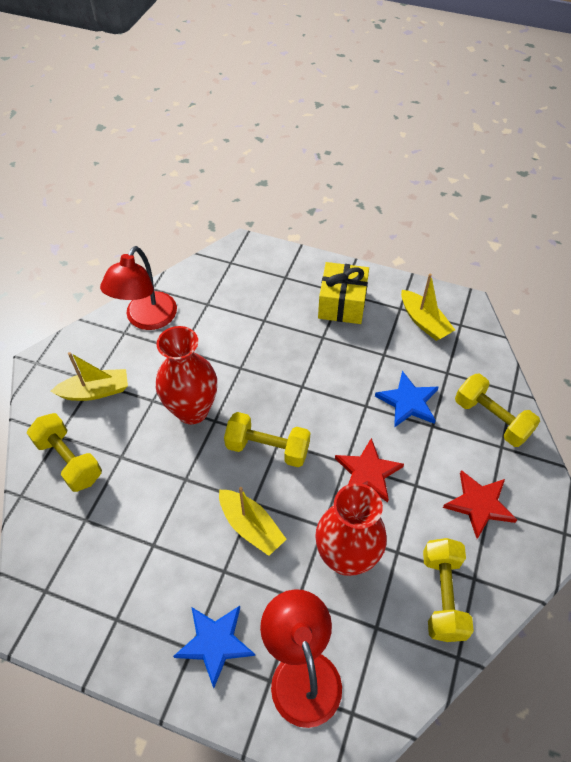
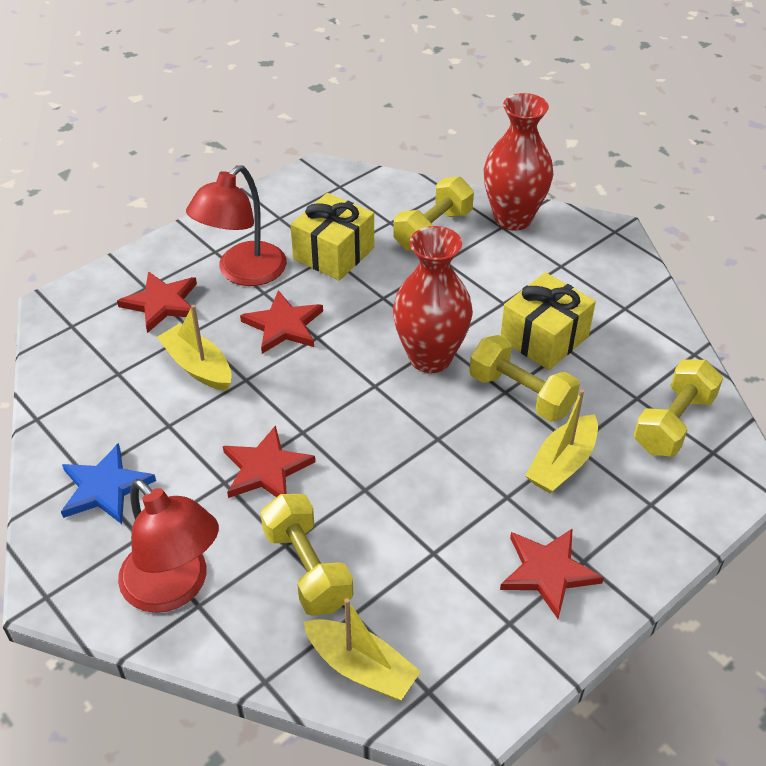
blue star: [173,606,255,688] [375,371,439,428] = 2 -> [61,443,156,524] = 1
red star: [335,438,404,503] [443,470,517,539] = 2 -> [117,271,197,333] [223,425,315,498] [240,290,323,354] [500,528,604,619] = 4
yellow gift: [318,262,369,324] = 1 -> [290,193,374,280] [500,272,596,370] = 2

